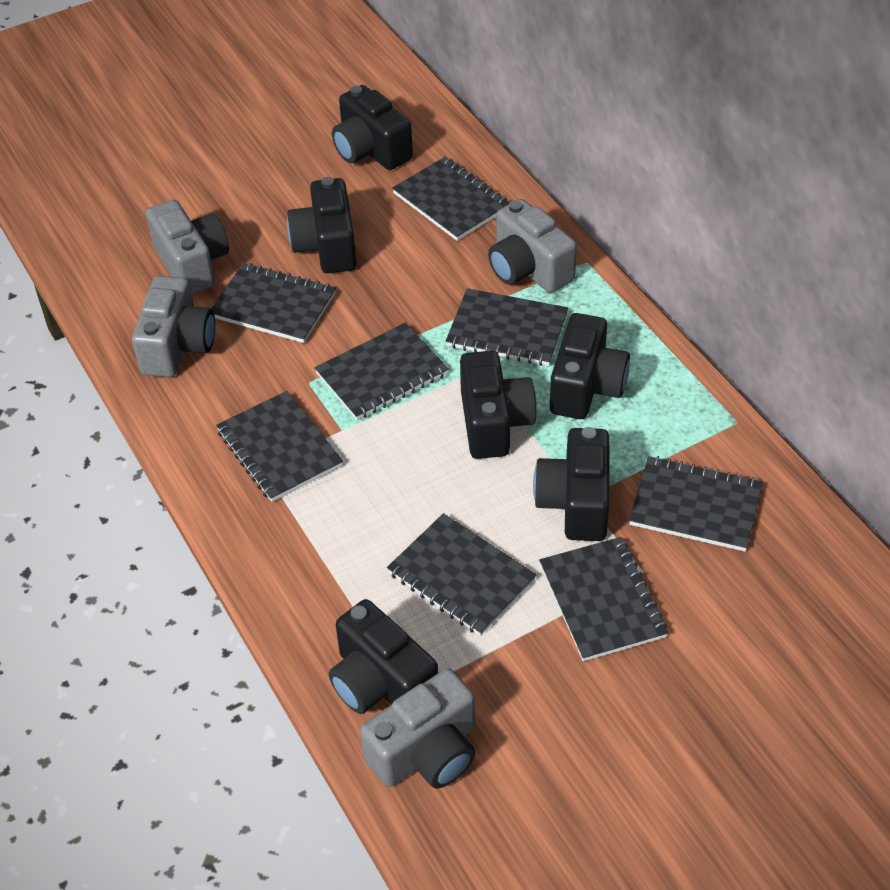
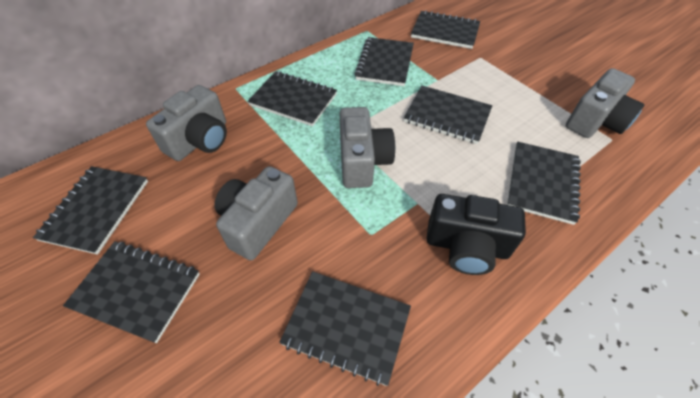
black camera: [287,177,357,273] [329,599,438,714] [332,85,413,170] [460,351,537,459] [533,427,610,541] [550,313,630,419] = 6 -> [426,194,526,275] = 1

